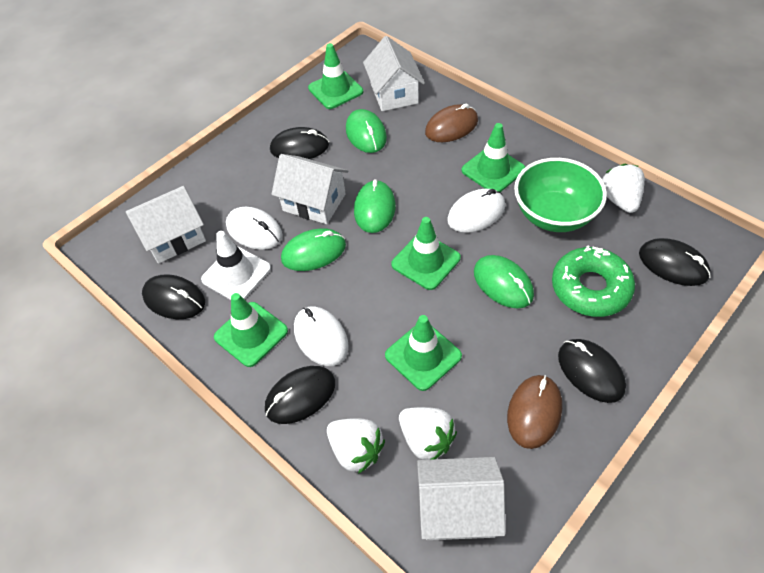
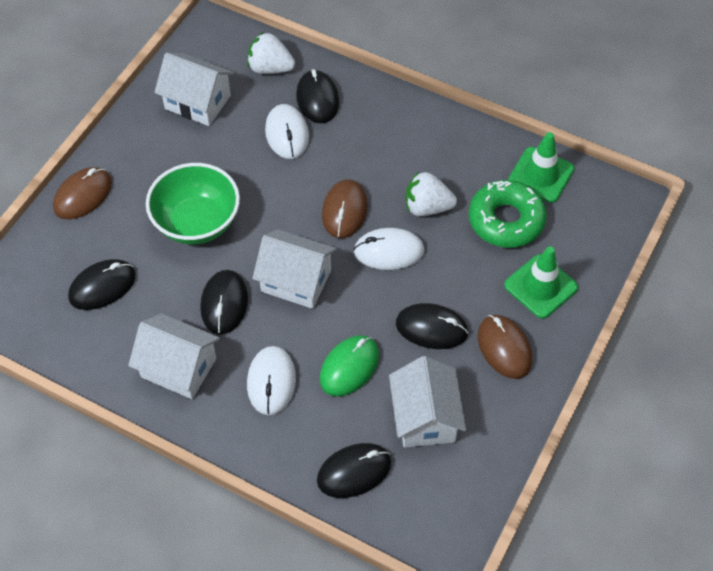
brown mouse: [425,104,478,142] [507,375,562,449] = 2 -> [53,167,112,219] [322,179,368,238] [478,315,532,379] = 3
green mouse: [281,228,346,271] [346,109,387,153] [354,179,396,233] [474,255,534,309] = 4 -> [320,335,379,396] = 1
green traffic cone: [214,293,288,367] [308,43,363,109] [385,315,462,391] [391,217,461,290] [461,123,525,192] = 5 -> [504,246,578,319] [508,132,574,203] = 2
white strawberry: [327,418,385,474] [399,407,457,460] [602,164,645,213] = 3 -> [248,32,295,74] [406,172,457,216] = 2
white traffic cone: [201,231,271,300] = 1 -> none = 0

